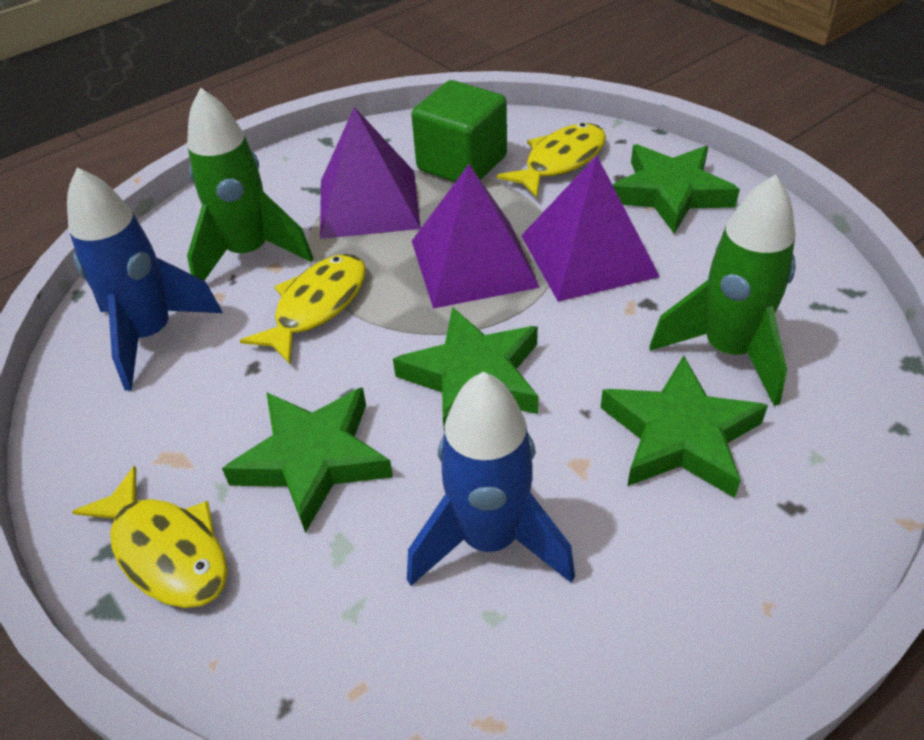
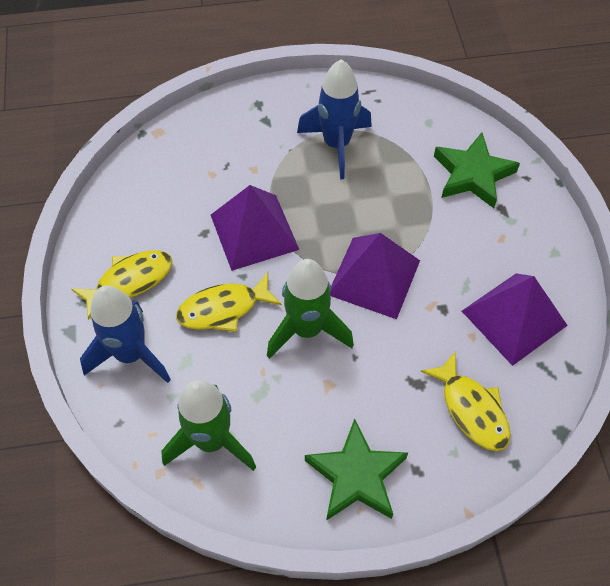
green cube: [411,80,507,182] = 1 -> none = 0
green star: [222,387,393,533] [393,307,538,427] [601,356,768,498] [612,144,740,234] = 4 -> [305,418,408,521] [434,132,520,208] = 2

